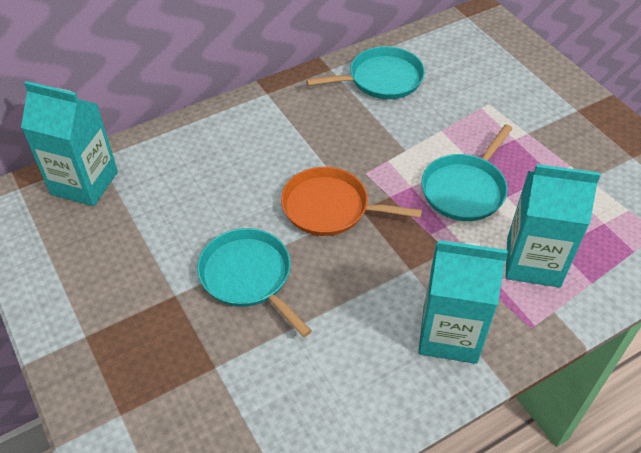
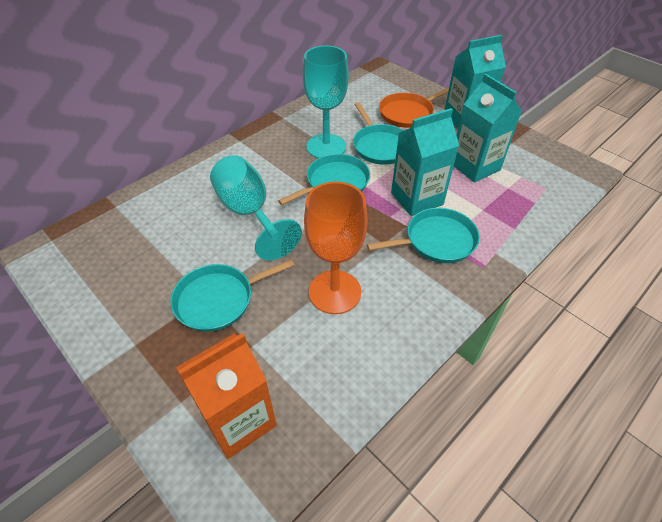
orange carton: none = 0 -> [176,333,277,459] = 1
orange goblet: none = 0 -> [304,181,368,314] = 1
turquoise goblet: none = 0 -> [210,155,302,260] [303,45,349,158] = 2
turquoise pan: [197,228,312,337] [306,46,425,99] [421,124,513,221] = 3 -> [170,259,295,332] [278,154,370,205] [353,102,404,165] [367,208,480,263] = 4

